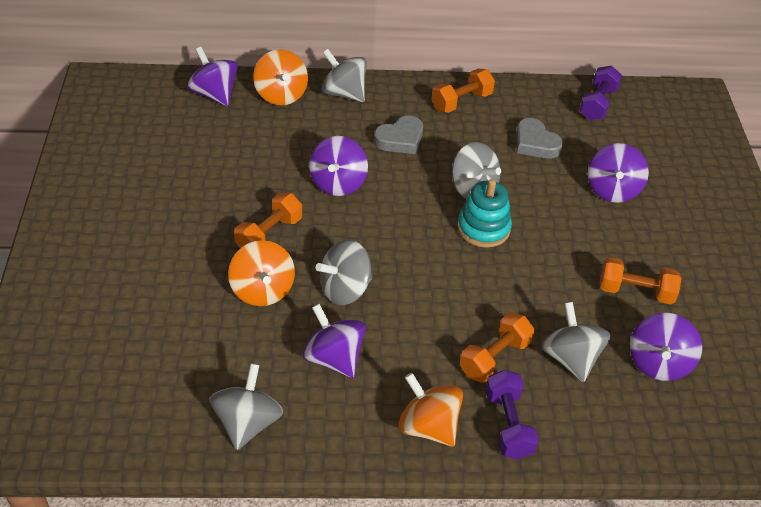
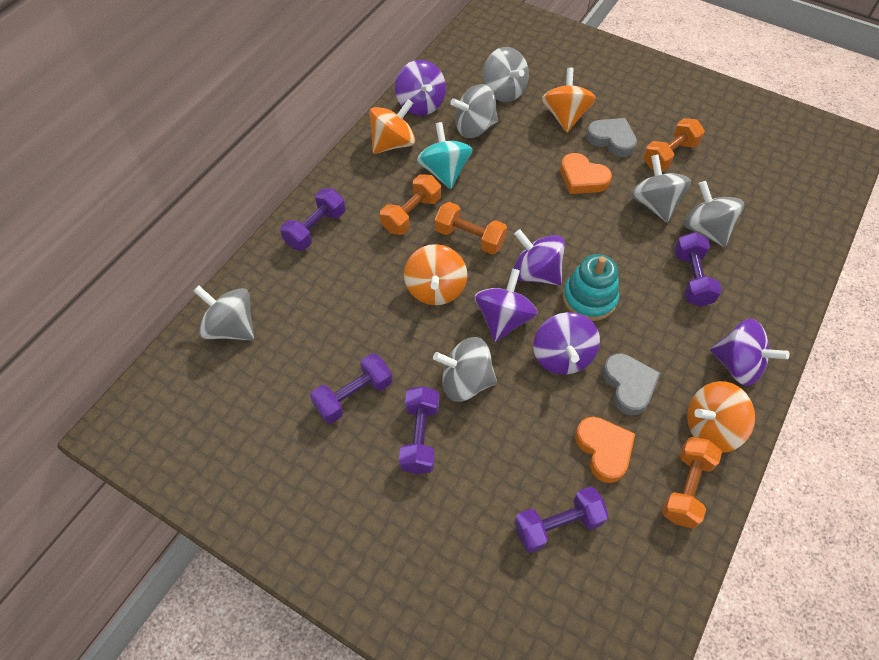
grey spinning top: [209,363,283,450] [316,240,372,305] [322,49,367,102] [452,142,501,199] [541,302,611,382] = 5 -> [193,285,255,341] [433,337,497,402] [450,84,498,138] [483,47,529,102] [631,154,691,222] [683,181,744,247] = 6
orange heart: none = 0 -> [560,153,612,194] [575,417,635,483] = 2
orange spinning top: [228,240,295,306] [253,50,308,105] [398,373,463,447] = 3 -> [369,99,415,154] [404,244,467,305] [542,67,596,132] [687,381,755,453] = 4
purple dumbbell: [485,370,539,459] [579,65,622,120] = 2 -> [280,188,346,251] [310,353,392,424] [399,386,439,474] [514,486,609,553] [674,232,722,307] = 5
turquoise spinning top: none = 0 -> [417,122,473,189] = 1

